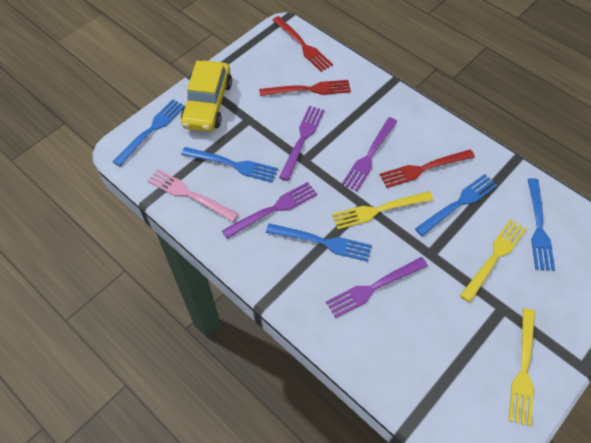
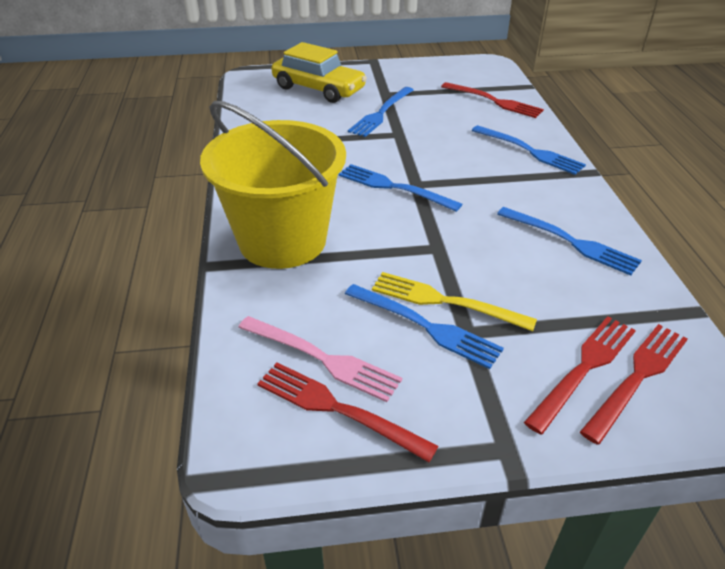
purple fork: [222,182,317,239] [279,106,324,181] [326,257,428,318] [342,117,398,191] = 4 -> none = 0
red fork: [259,80,351,96] [272,16,333,72] [380,150,475,188] = 3 -> [257,362,438,462] [441,82,544,118] [524,316,636,434] [580,324,688,445] = 4
yellow bucket: none = 0 -> [200,101,346,269] = 1
yellow fork: [332,191,433,229] [460,219,526,303] [509,308,535,426] = 3 -> [372,272,537,331] = 1

